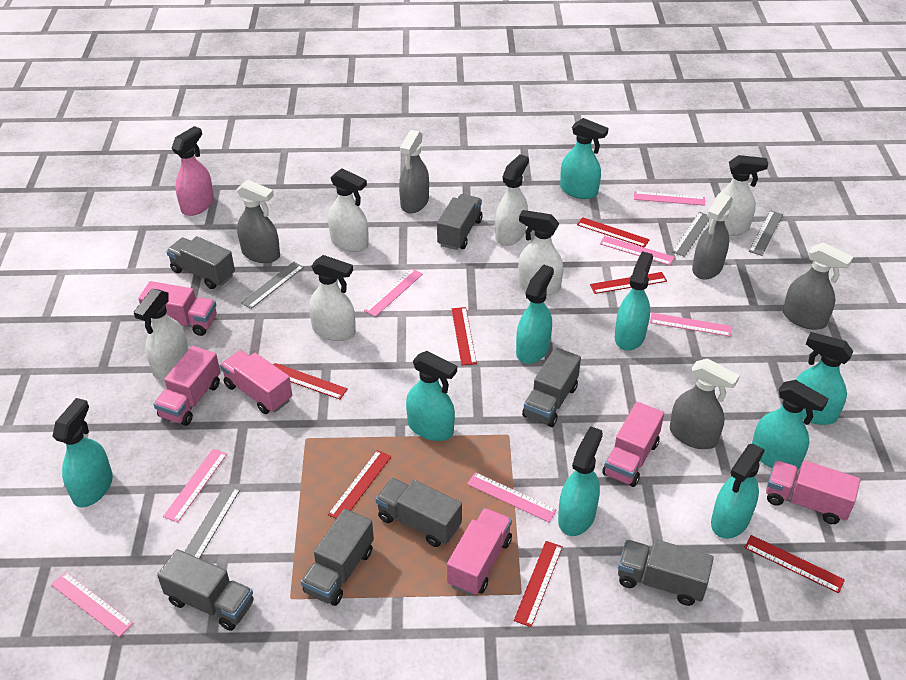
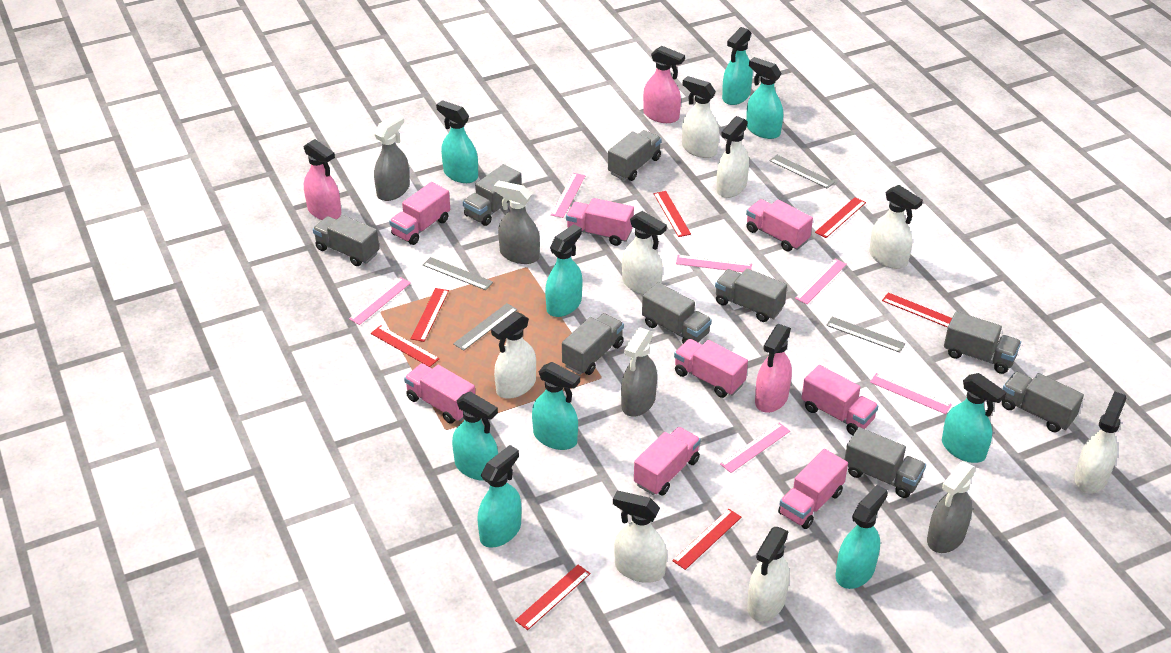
grey spray bottle: [236,180,280,263] [399,130,429,213] [670,359,740,449] [692,193,733,280] [783,242,853,330] = 5 -> [374,113,410,201] [494,180,540,264] [621,327,657,417] [927,461,976,553] = 4
grey truck: [157,549,254,631] [166,236,235,289] [301,509,374,606] [376,478,462,547] [437,194,482,250] [522,347,581,427] [618,539,714,606] = 7 -> [313,215,379,266] [463,164,522,226] [562,313,624,375] [608,130,662,181] [642,282,712,344] [715,268,787,322] [844,427,926,498] [944,312,1021,374] [1002,372,1084,432] = 9
pink ruler: [51,572,133,637] [163,449,227,523] [364,269,423,317] [467,472,557,522] [600,236,675,265] [634,191,705,206] [650,313,732,337] = 7 -> [349,277,411,325] [551,173,586,218] [676,255,752,272] [720,423,790,473] [795,259,847,304] [870,373,952,414] = 6
pink spray bottle: [172,126,214,216] = 1 -> [304,139,341,220] [643,46,685,123] [755,324,792,413] = 3
pink truck: [138,281,217,336] [154,346,221,426] [220,350,292,414] [447,508,512,596] [602,402,664,487] [766,460,860,524] = 6 -> [389,182,450,245] [404,363,475,424] [566,198,634,246] [634,427,701,496] [674,339,748,398] [746,199,813,252] [778,449,848,529] [802,365,878,435] = 8
white spray bottle: [134,289,189,380] [309,255,356,341] [328,168,369,252] [495,154,529,246] [518,210,563,295] [708,155,768,236] = 6 -> [491,311,536,399] [613,491,667,583] [622,211,667,295] [682,76,719,158] [716,116,749,198] [747,527,790,621] [869,185,923,269] [1074,391,1126,494] = 8

